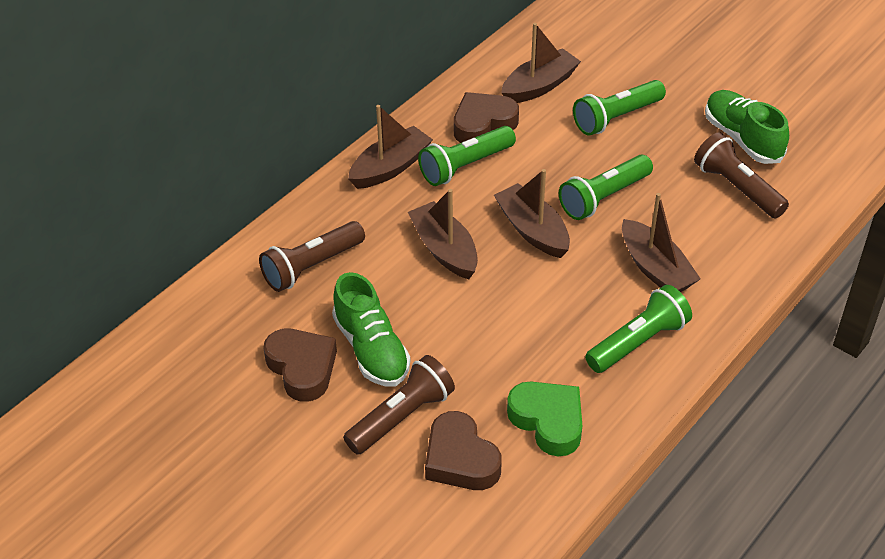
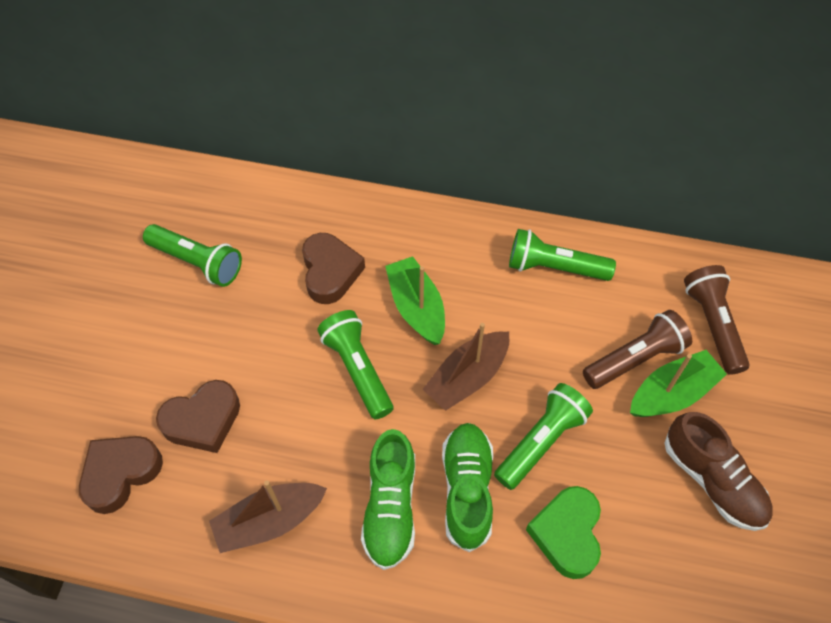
brown boat: [348,105,433,189] [408,189,478,279] [494,169,570,258] [501,23,581,103] [622,193,701,292] = 5 -> [209,480,327,553] [422,323,509,411] = 2
brown flashlight: [259,221,365,292] [343,355,455,455] [694,132,789,218] = 3 -> [583,310,692,389] [684,265,750,375] = 2
brown shoe: none = 0 -> [665,412,773,531] = 1
green boat: none = 0 -> [385,256,445,345] [630,350,727,417] = 2

